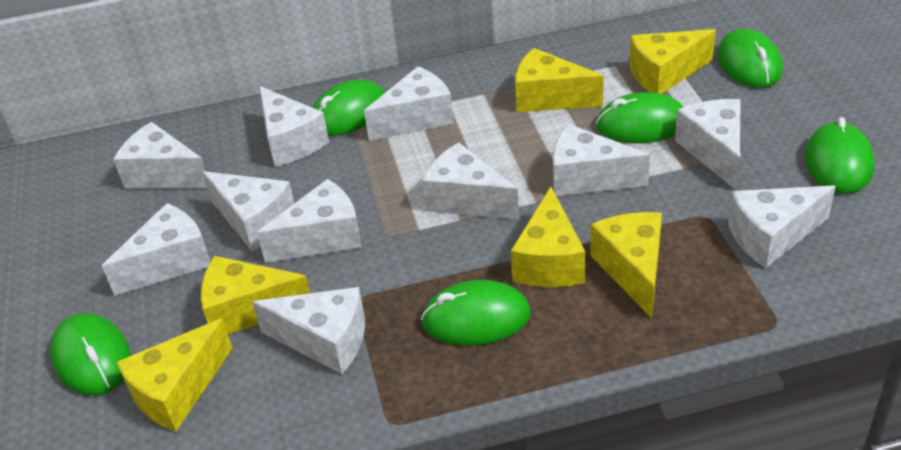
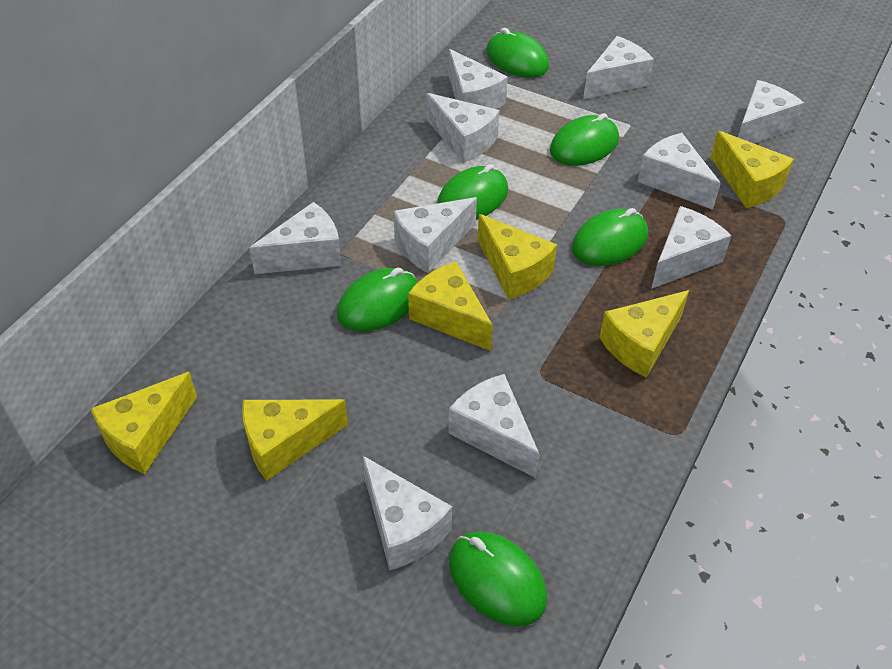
white cheese: [102,203,210,296] [113,122,207,189] [202,171,294,251] [252,287,365,374] [257,179,362,263] [259,86,329,167] [364,66,454,141] [422,143,519,220] [553,124,650,196] [675,99,741,189] [728,185,836,268] = 11 -> [249,202,342,274] [363,456,452,571] [393,197,477,273] [427,93,500,163] [448,49,508,109] [448,374,540,478] [583,36,654,99] [638,133,721,210] [651,206,732,289] [738,80,804,143] = 10

